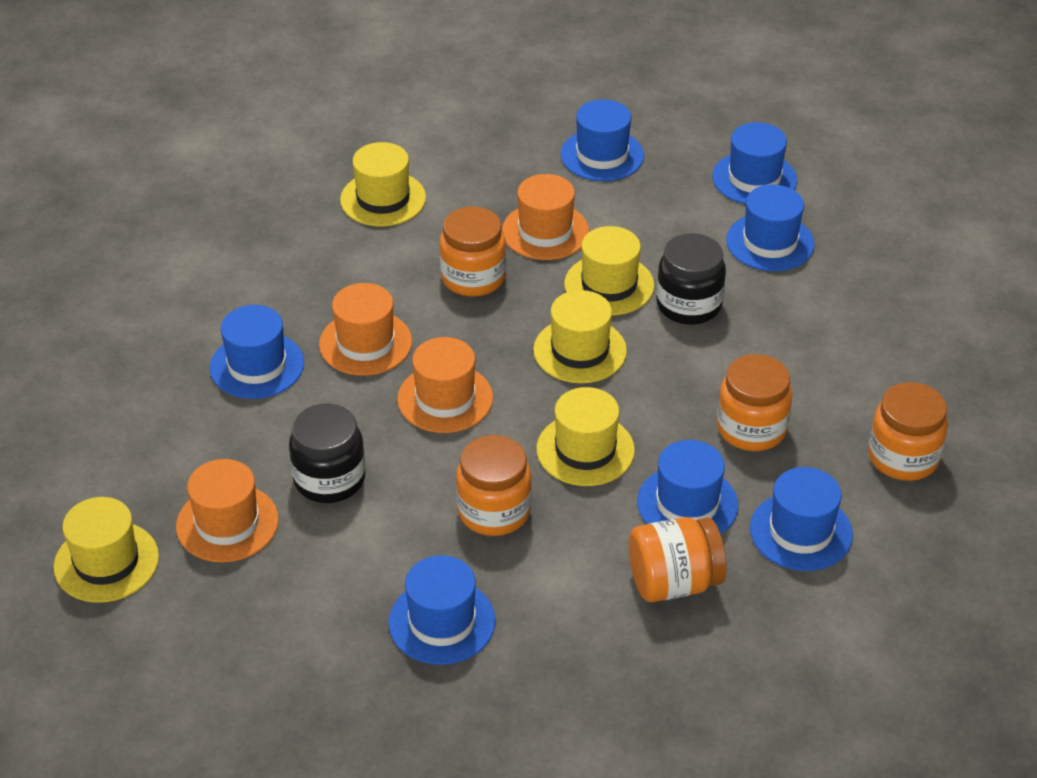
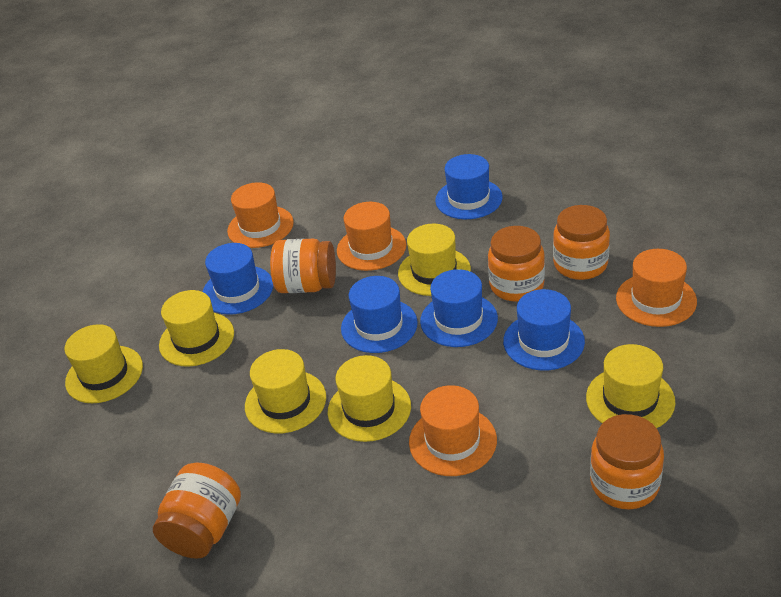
black jar: [289,404,366,503] [657,233,726,325] = 2 -> none = 0
blue hat: [210,305,304,399] [388,555,496,665] [561,99,644,181] [637,440,738,535] [712,122,797,204] [726,185,815,271] [750,467,853,571] = 7 -> [203,243,273,315] [341,276,418,353] [420,269,498,347] [435,154,503,219] [503,289,585,370] = 5
yellow hat: [54,497,159,603] [340,142,426,227] [533,290,627,383] [536,387,635,486] [564,226,654,315] = 5 -> [64,324,143,403] [159,290,234,366] [245,349,326,433] [328,355,411,442] [398,224,471,296] [586,344,675,428] = 6

